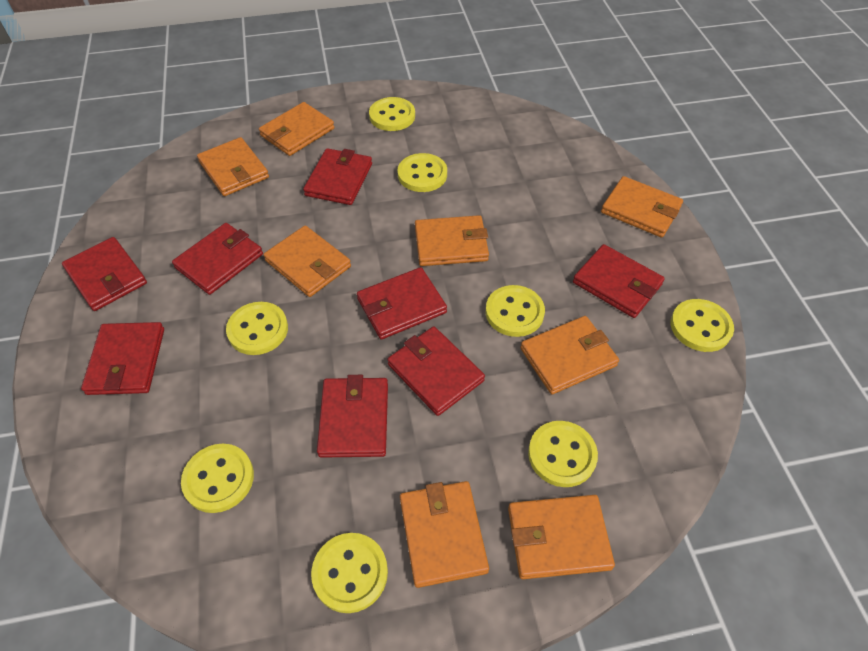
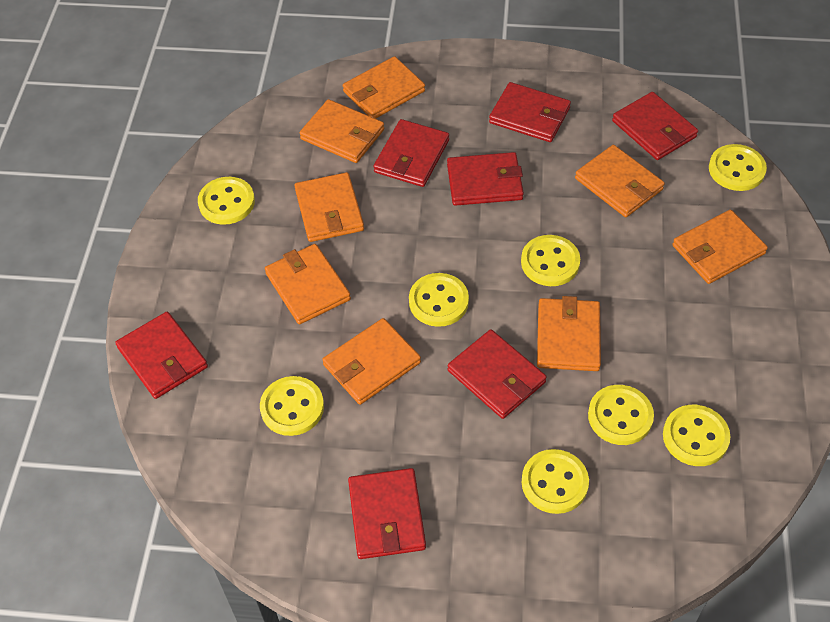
red wallet: [62,237,147,311] [81,322,164,395] [172,223,263,295] [303,148,372,205] [317,375,388,458] [357,267,447,339] [387,326,485,416] [573,244,665,318] = 8 -> [115,312,208,399] [348,468,426,559] [373,119,449,187] [447,152,524,206] [448,329,547,419] [489,82,571,142] [612,92,698,160] = 7

